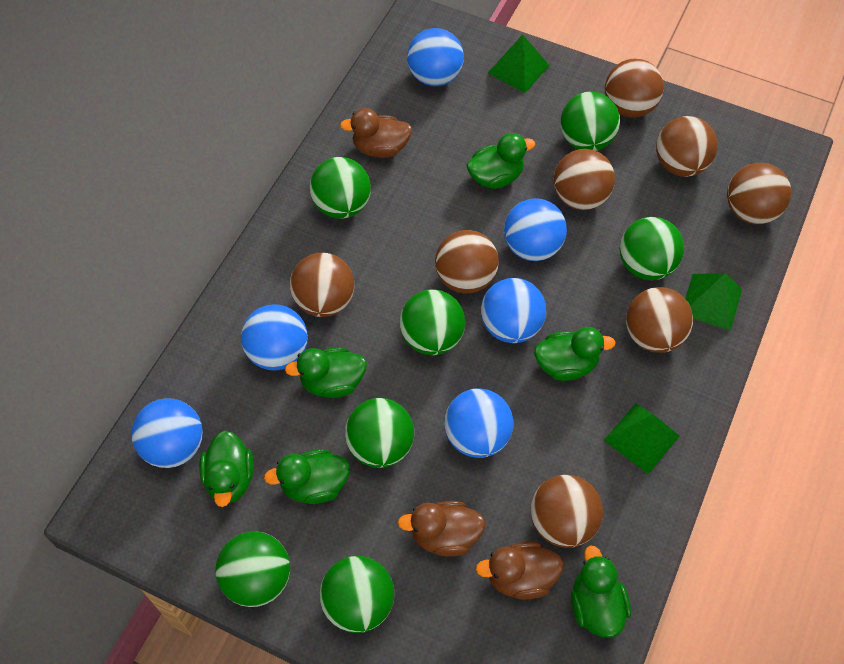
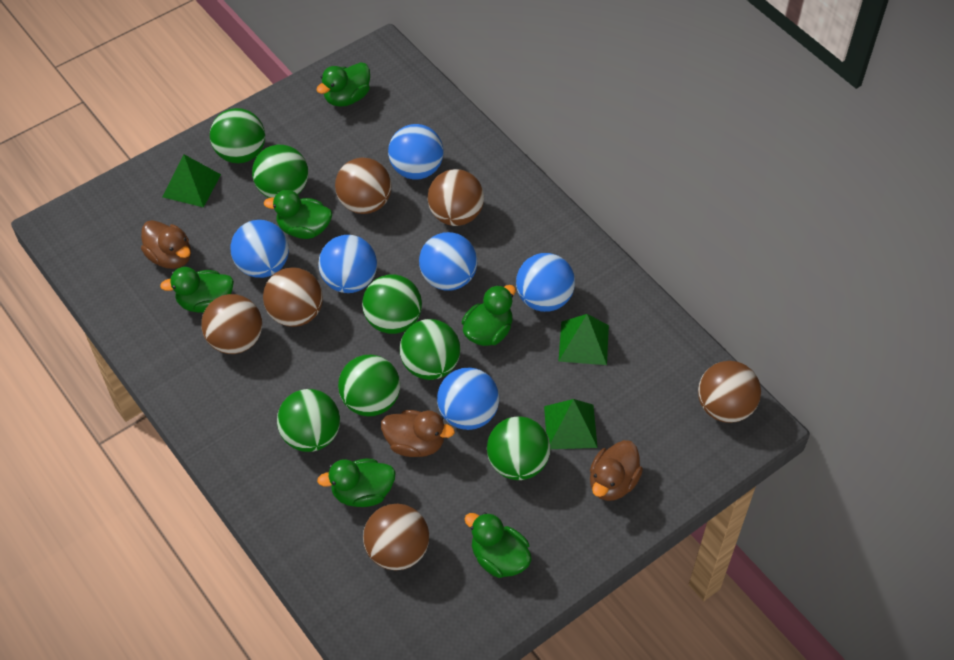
brown ball: [290,253,354,317] [435,230,499,293] [531,475,603,548] [553,149,615,210] [605,59,664,118] [626,287,693,353] [656,116,718,177] [727,163,791,224] = 8 -> [201,294,262,354] [263,267,323,327] [335,158,392,214] [363,504,429,570] [427,169,484,226] [698,361,761,423] = 6

